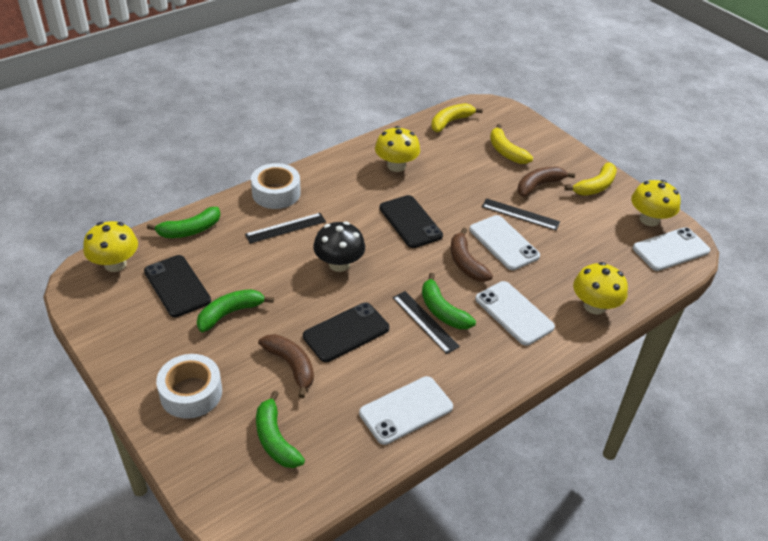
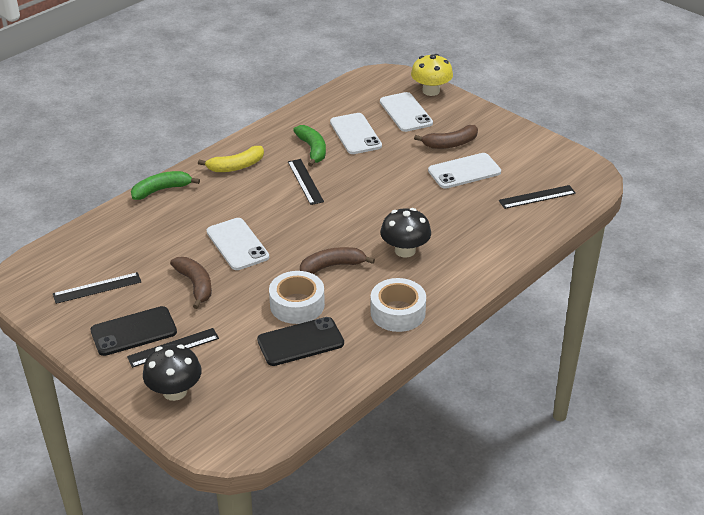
black mushroom: [313,221,365,272] = 1 -> [143,344,202,401] [380,208,431,258] = 2
black phone: [144,255,211,317] [303,302,389,362] [379,195,443,248] = 3 -> [91,306,177,356] [257,317,344,366] = 2
black ruler: [245,213,326,244] [393,291,460,354] [482,198,560,230] = 3 -> [53,272,141,304] [127,328,219,368] [288,159,324,205] [499,185,576,209] = 4
green banana: [147,207,220,238] [197,289,274,332] [256,391,305,468] [422,273,476,329] = 4 -> [131,171,200,200] [293,125,326,166] = 2
yellow banana: [431,103,483,132] [490,124,533,164] [565,163,617,196] = 3 -> [198,146,264,172] = 1
yellow mushroom: [83,221,138,272] [375,126,420,172] [573,262,628,315] [631,180,681,226] = 4 -> [411,54,453,96] = 1

